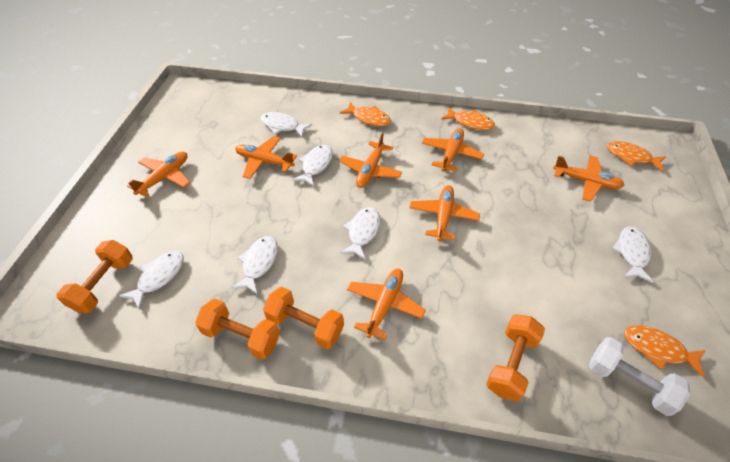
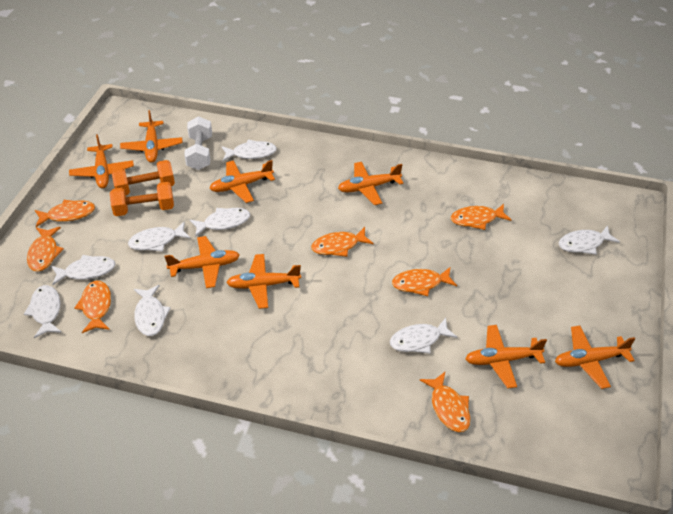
orange dumbbell: [57,240,133,313] [195,299,280,359] [263,287,344,349] [486,314,545,402] = 4 -> [110,182,174,216] [112,160,175,195] = 2
orange fish: [340,102,391,126] [441,107,495,130] [607,141,666,172] [624,325,706,378] = 4 -> [27,227,64,272] [35,200,95,227] [74,281,111,333] [311,227,373,257] [392,267,457,296] [420,372,470,432] [451,204,511,230] = 7
orange plane: [127,152,190,197] [235,136,297,179] [339,132,402,188] [347,269,426,340] [409,185,480,241] [422,128,484,172] [553,155,625,202] = 7 -> [69,134,134,188] [120,110,182,163] [164,236,240,288] [209,160,275,203] [226,254,301,309] [338,162,403,205] [465,325,547,388] [555,325,635,389] = 8
white fish: [119,251,184,310] [231,236,278,294] [260,112,312,137] [293,145,333,186] [340,207,380,260] [612,227,653,283] = 6 -> [24,285,62,338] [51,255,116,285] [128,221,191,252] [134,285,171,336] [190,208,250,237] [221,139,277,161] [390,318,457,354] [559,225,620,255] = 8

